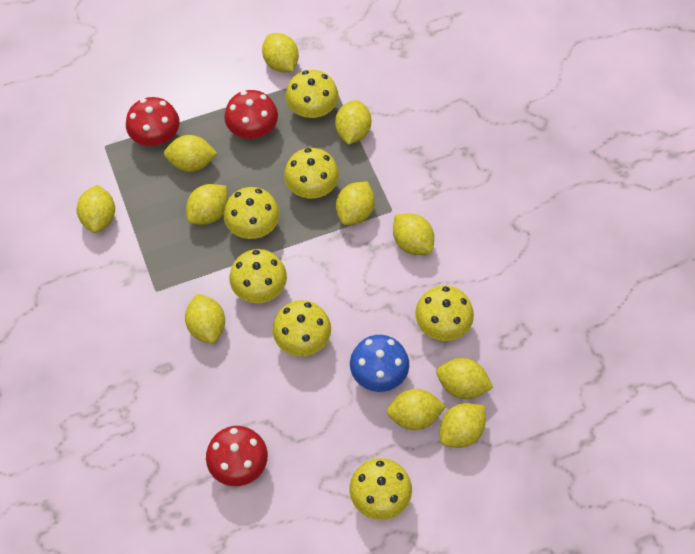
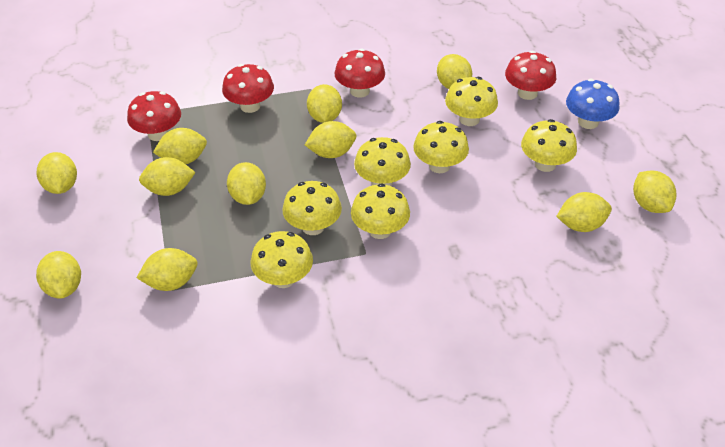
red mushroom: [126,97,180,146] [206,426,268,486] [224,90,278,139] = 3 -> [127,91,181,141] [222,64,274,113] [335,48,385,98] [505,51,556,100] = 4

